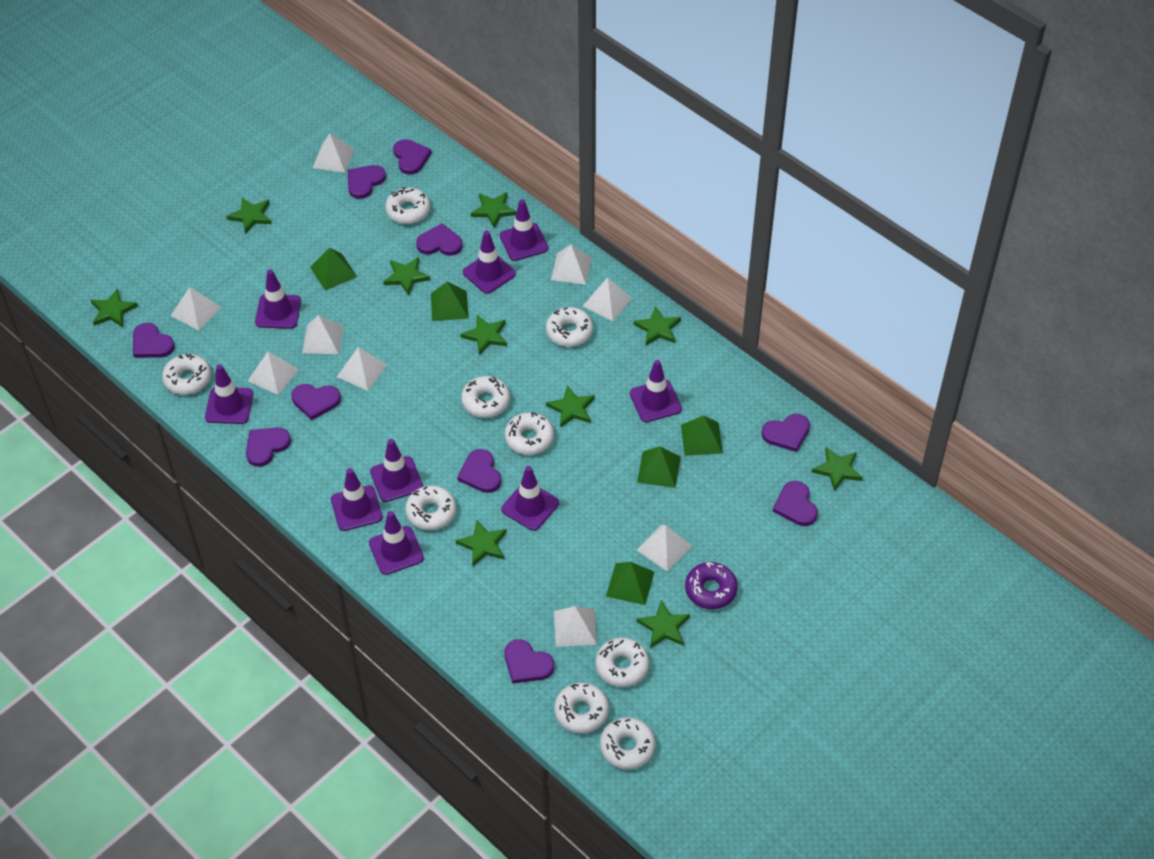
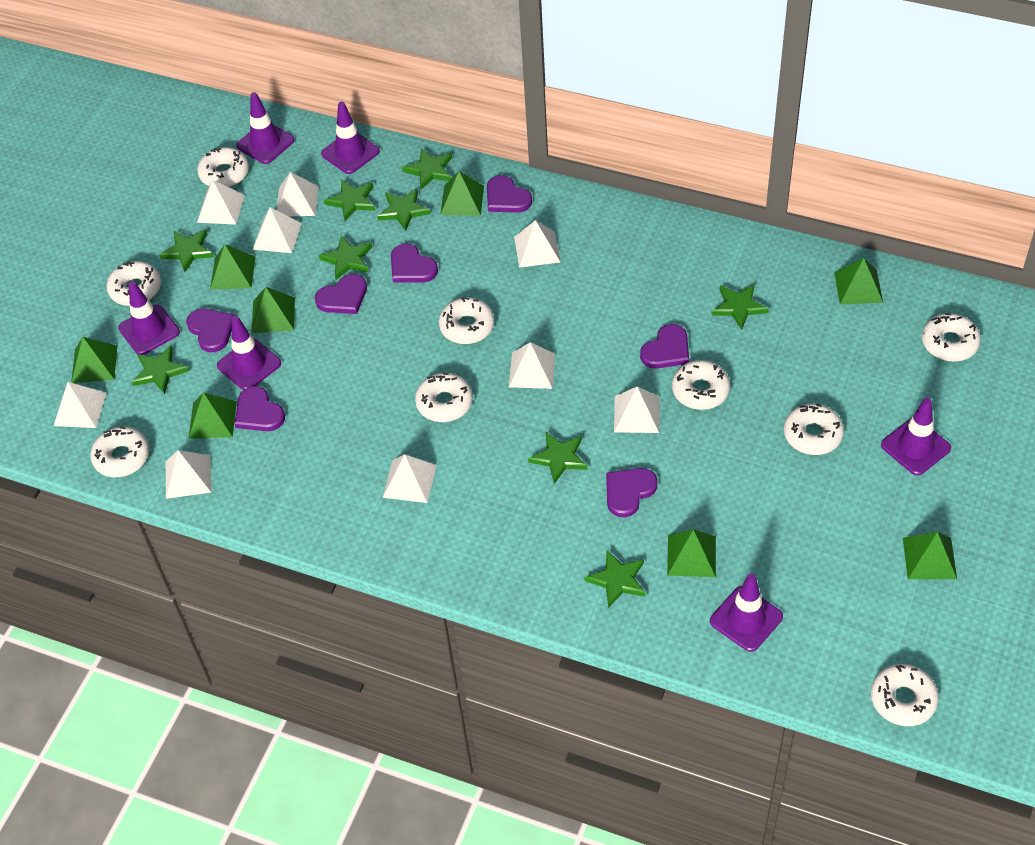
green pyramid: [310,247,357,291] [431,282,469,321] [606,562,654,605] [637,446,681,488] [681,415,723,456] = 5 -> [71,337,117,383] [188,392,237,439] [210,244,255,289] [252,287,295,333] [440,171,484,216] [667,529,716,577] [834,258,883,305] [903,532,957,579] = 8
green star: [90,288,138,327] [226,197,272,234] [383,257,431,295] [456,520,507,566] [460,315,507,355] [471,192,517,228] [546,385,595,428] [633,306,681,345] [637,600,690,648] [812,447,863,491] = 10 -> [132,346,189,394] [159,230,214,272] [319,235,372,280] [324,180,375,221] [377,188,431,231] [402,148,452,189] [528,432,588,484] [585,550,646,608] [711,284,769,330] = 9
purple donut: [685,562,738,609] = 1 -> none = 0
purple heart: [133,323,175,358] [246,427,291,467] [291,384,341,420] [348,165,386,199] [393,139,432,175] [416,223,463,256] [457,449,501,493] [504,639,554,684] [762,414,810,452] [773,481,818,526] = 10 -> [186,309,235,352] [234,386,285,431] [315,274,367,314] [391,244,438,283] [487,175,532,213] [606,468,658,518] [640,324,689,369] = 7
purple traffic cone: [205,364,253,424] [255,269,301,329] [331,468,383,531] [369,511,424,575] [370,439,423,502] [463,231,516,294] [500,199,548,261] [501,466,559,531] [630,360,682,422] = 9 -> [118,281,180,355] [217,316,281,390] [236,92,295,164] [321,102,380,174] [710,574,783,652] [881,398,951,475] = 6

